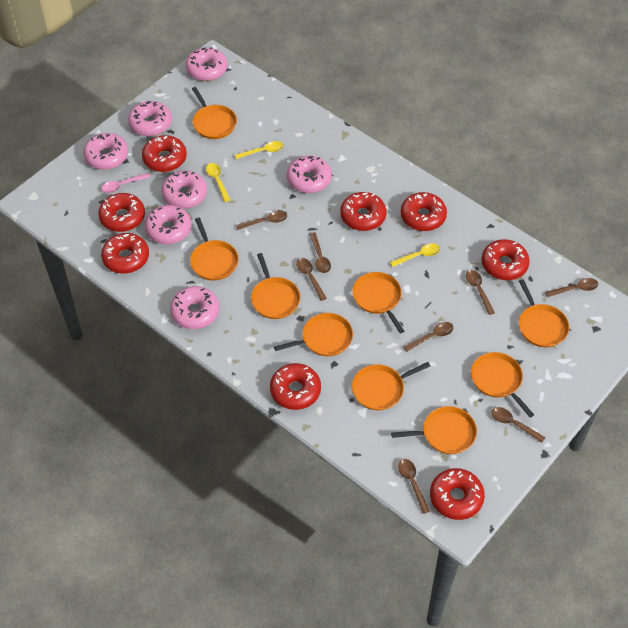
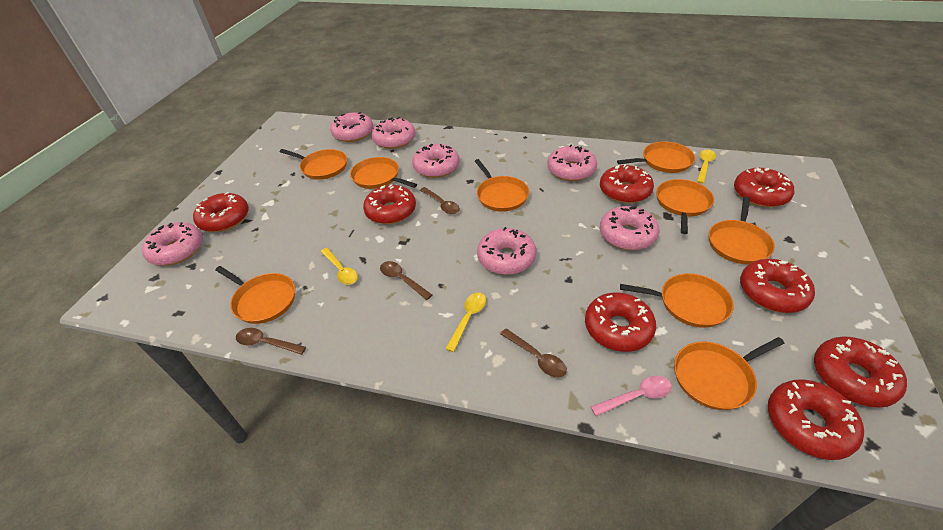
brown spoon: [236,211,287,230] [296,258,327,301] [309,232,331,273] [398,459,430,514] [404,322,454,352] [466,270,495,315] [491,407,546,443] [545,278,598,297] = 8 -> [236,328,306,355] [380,261,432,300] [420,187,460,214] [500,328,567,378] = 4

